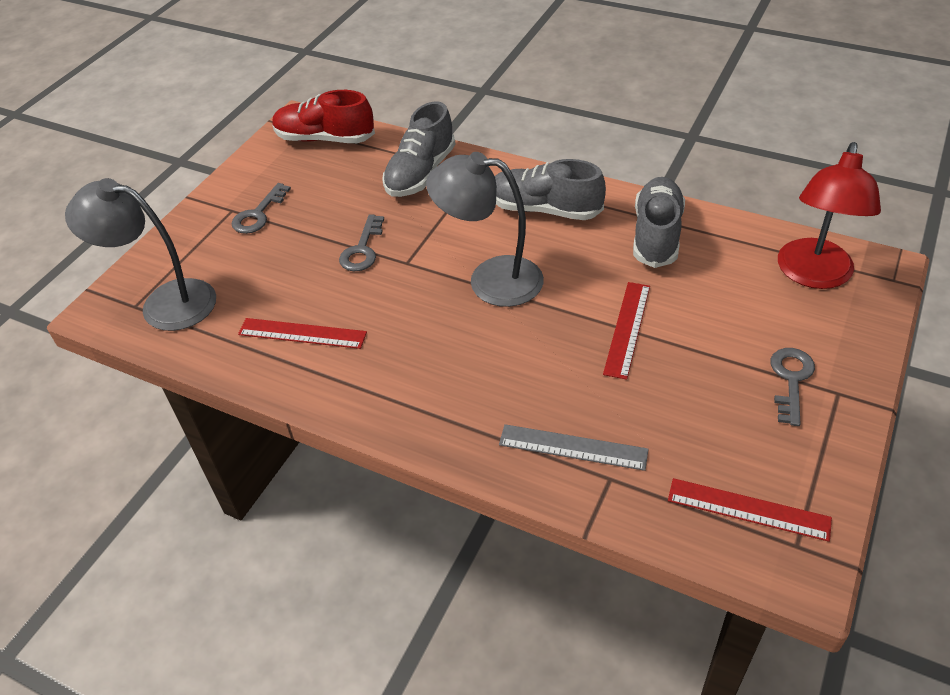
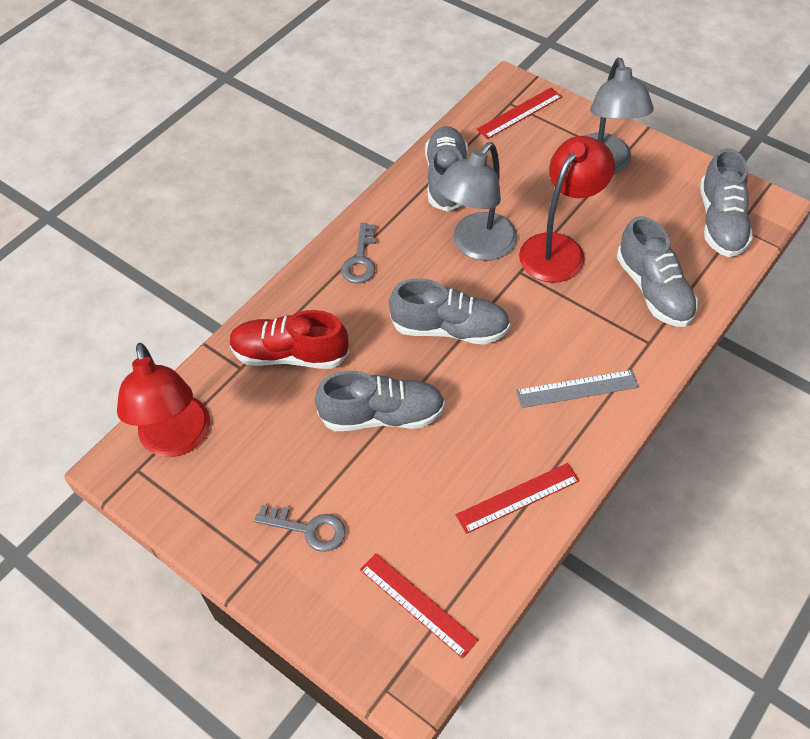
grey key: [231,183,291,234] [339,214,384,271] [770,348,815,426] = 3 -> [254,505,346,552] [341,223,376,283] = 2
grey shoe: [382,101,455,197] [495,159,606,220] [633,177,685,268] = 3 -> [315,371,445,431] [389,279,510,345] [425,126,468,212] [617,216,698,327] [700,148,753,257] = 5
red lamp: [778,142,881,289] = 1 -> [117,343,210,457] [519,136,615,283] = 2

